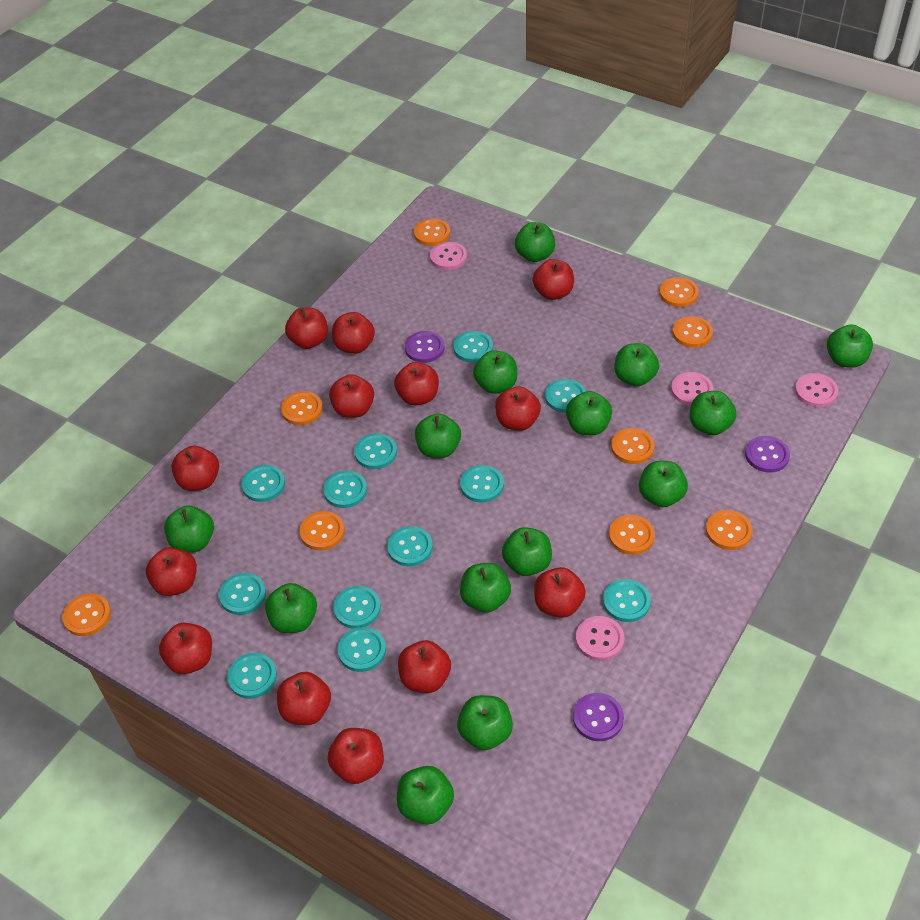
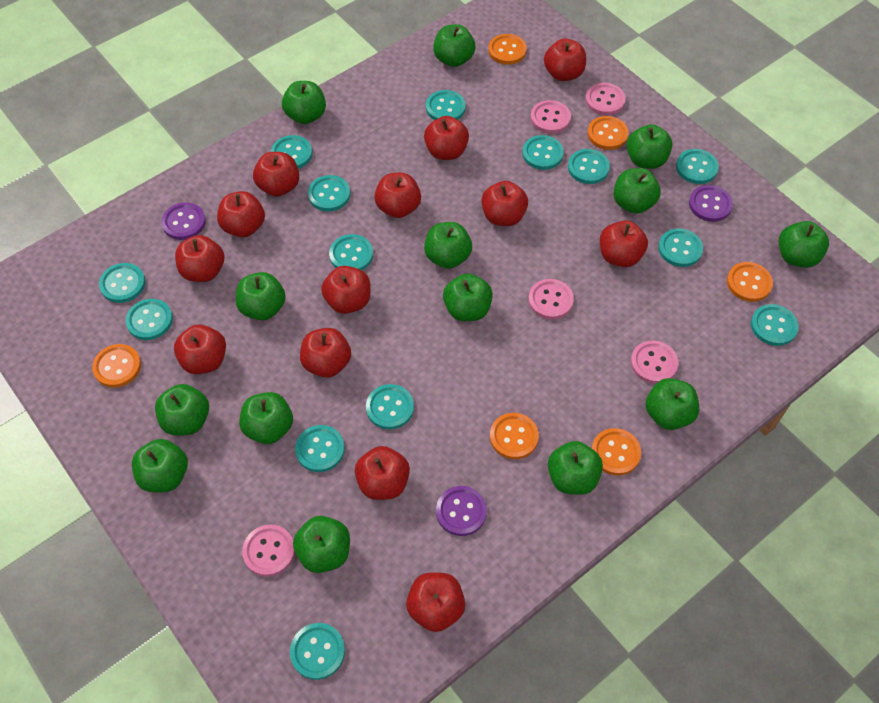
orange button: [62,593,111,636] [281,391,323,425] [299,511,345,550] [414,219,450,246] [609,515,655,555] [611,428,655,464] [659,277,699,307] [672,316,713,348] [706,510,753,550] = 9 -> [92,344,141,388] [488,34,527,65] [490,413,539,459] [587,116,629,150] [592,428,641,476] [727,262,773,302] = 6
pink button: [430,242,467,270] [576,616,624,661] [671,372,713,406] [795,373,838,407] = 4 -> [242,525,295,577] [528,279,574,320] [530,100,571,134] [585,83,626,115] [631,340,679,384] = 5
turquoise button: [219,573,266,615] [227,653,277,699] [241,465,285,502] [323,470,367,508] [333,586,381,629] [338,627,386,672] [354,433,397,469] [387,526,433,566] [453,331,493,363] [460,465,504,503] [545,379,586,413] [603,579,651,622] = 12 -> [99,263,146,303] [125,299,173,340] [271,135,312,169] [290,623,345,680] [295,425,345,472] [308,175,350,211] [329,234,373,270] [366,384,414,430] [426,90,466,120] [522,135,564,170] [568,149,610,184] [658,228,703,267] [676,149,719,184] [751,304,799,346] = 14

